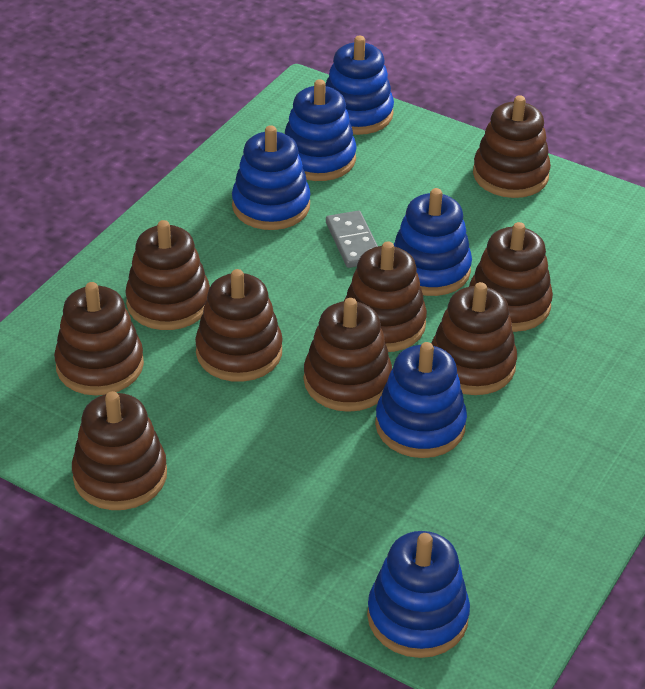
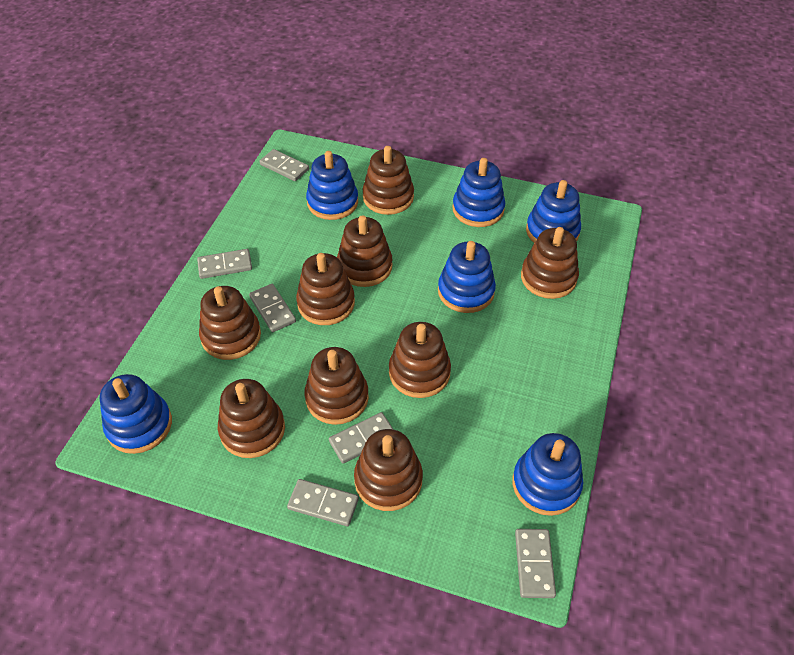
grey domino: [326,210,378,268] = 1 -> [197,249,252,279] [249,284,296,332] [259,149,309,181] [287,479,359,526] [329,412,394,463] [515,529,556,598] = 6

